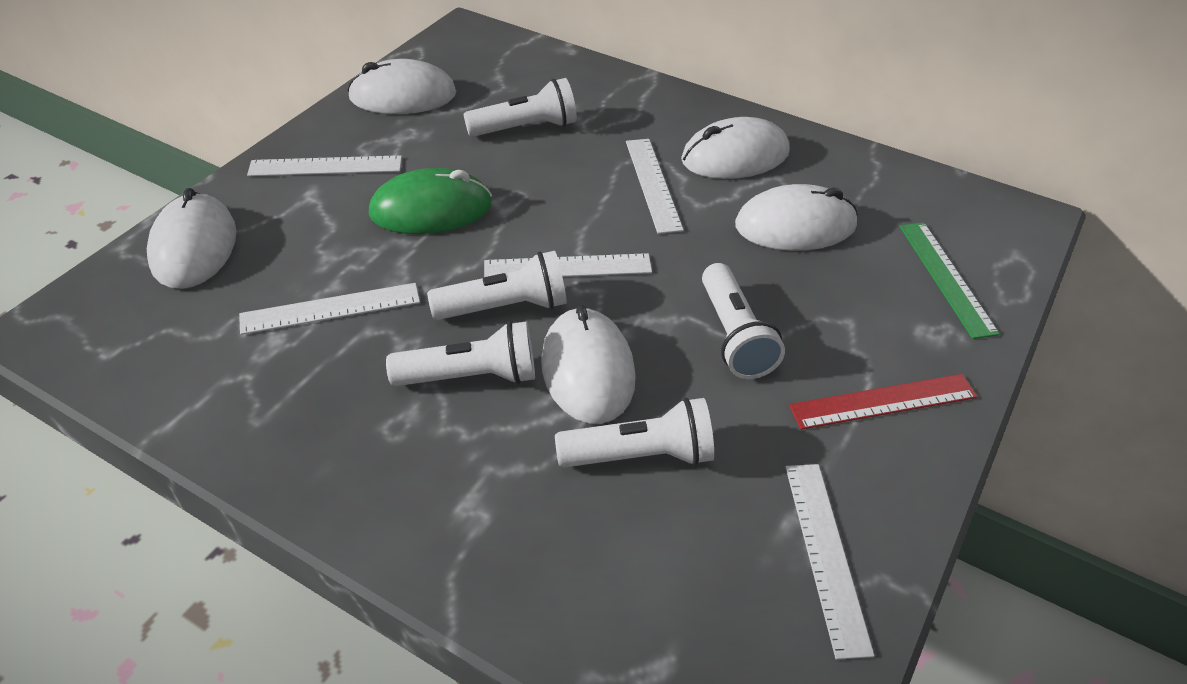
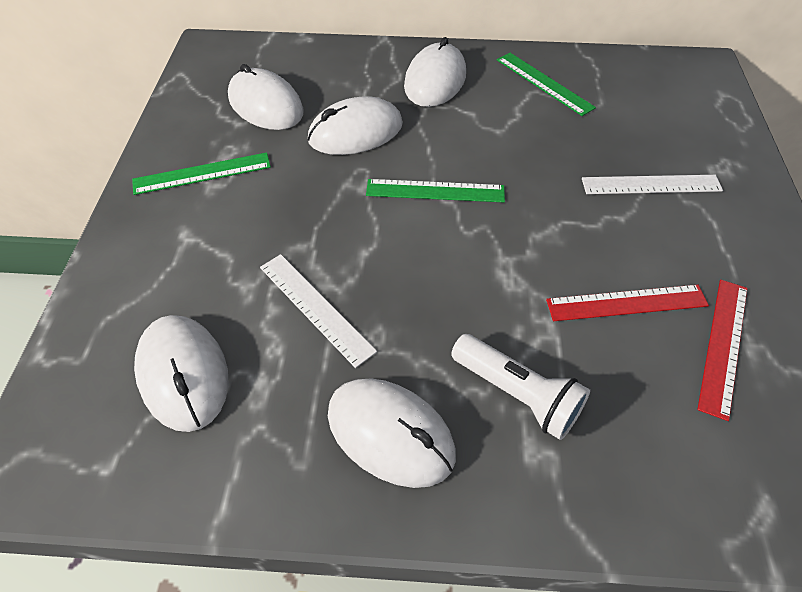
green mouse: [369,168,492,234] = 1 -> none = 0
green ruler: [899,222,1000,339] = 1 -> [132,152,271,195] [366,179,505,202] [497,53,596,116] = 3
red ruler: [789,374,977,430] = 1 -> [546,285,709,321] [697,280,748,421] = 2
white flashlight: [386,321,535,386] [427,251,567,320] [464,78,577,137] [555,398,714,468] [702,263,785,379] = 5 -> [451,334,590,440] = 1
white ruler: [239,283,420,335] [247,155,402,176] [484,253,652,277] [626,139,684,234] [786,464,875,660] = 5 -> [260,254,377,368] [582,175,723,194] = 2

